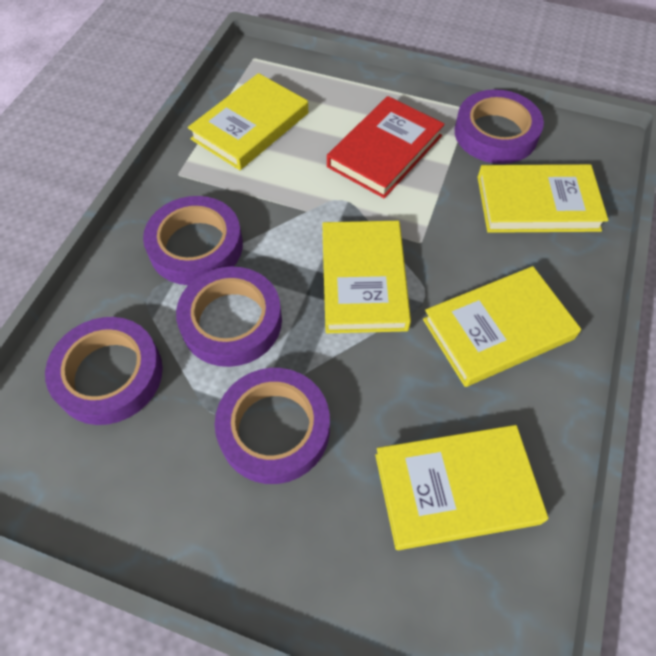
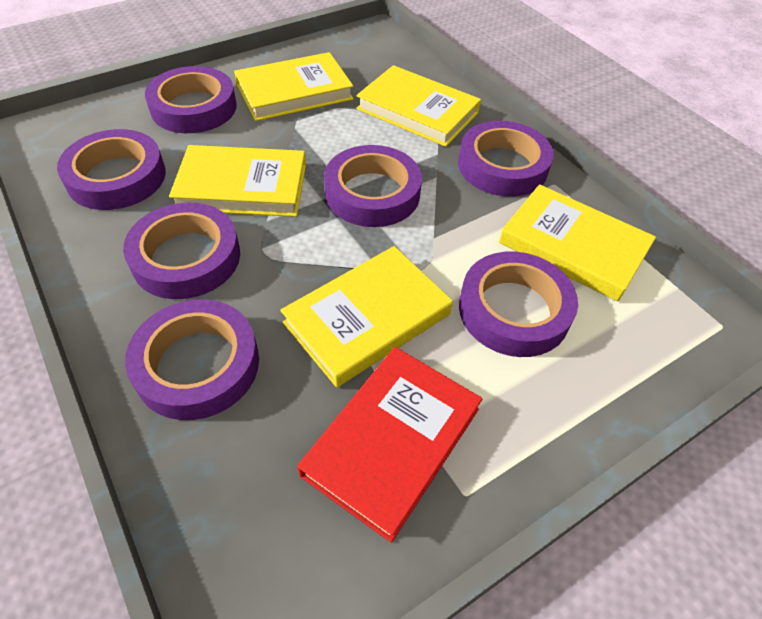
purple tape: [45,317,163,425] [143,196,243,285] [176,266,282,367] [215,368,330,484] [455,89,544,164] = 5 -> [57,129,166,210] [123,203,240,299] [125,299,259,420] [145,66,237,133] [324,145,422,227] [458,121,554,197] [459,251,578,357] = 7

